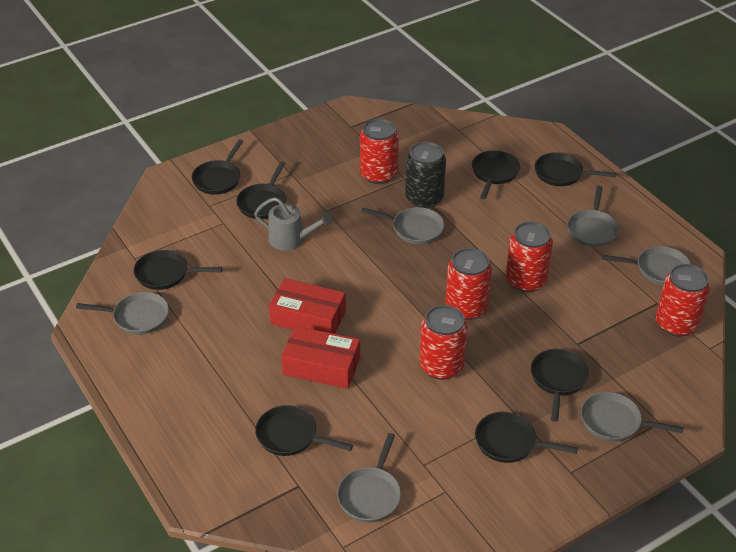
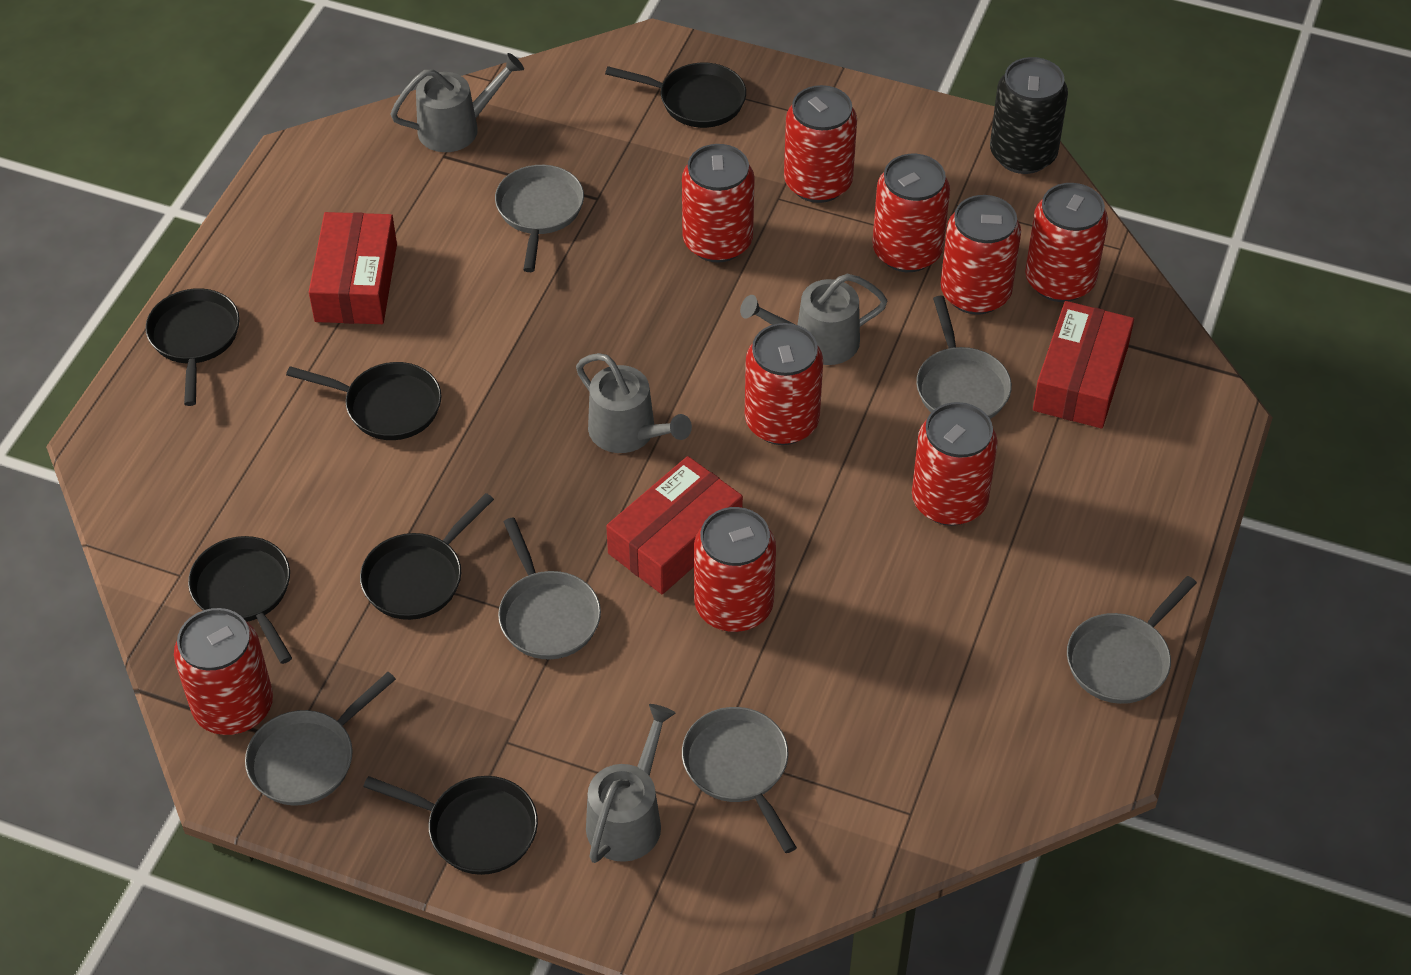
black pan: [134,250,222,290] [192,139,244,195] [236,161,286,219] [255,405,353,456] [472,150,520,199] [475,412,578,463] [531,349,589,422] [535,152,617,186] = 8 -> [145,288,240,406] [188,536,292,664] [286,362,442,440] [360,493,494,620] [363,776,538,875] [605,63,746,128] = 6
grey watering can: [254,197,333,251] = 1 -> [391,53,524,152] [576,353,692,453] [586,704,676,863] [740,274,887,365] = 4
red box: [269,278,346,334] [281,326,360,389] = 2 -> [309,212,397,324] [606,456,743,594] [1033,301,1134,428] = 3
red can: [360,119,399,184] [419,305,468,380] [446,248,492,320] [506,222,553,292] [656,264,710,337] = 5 -> [174,608,273,735] [682,144,755,262] [694,507,776,632] [745,323,823,445] [784,85,857,203] [872,154,950,272] [912,402,998,526] [940,195,1021,315] [1025,183,1108,302] = 9

